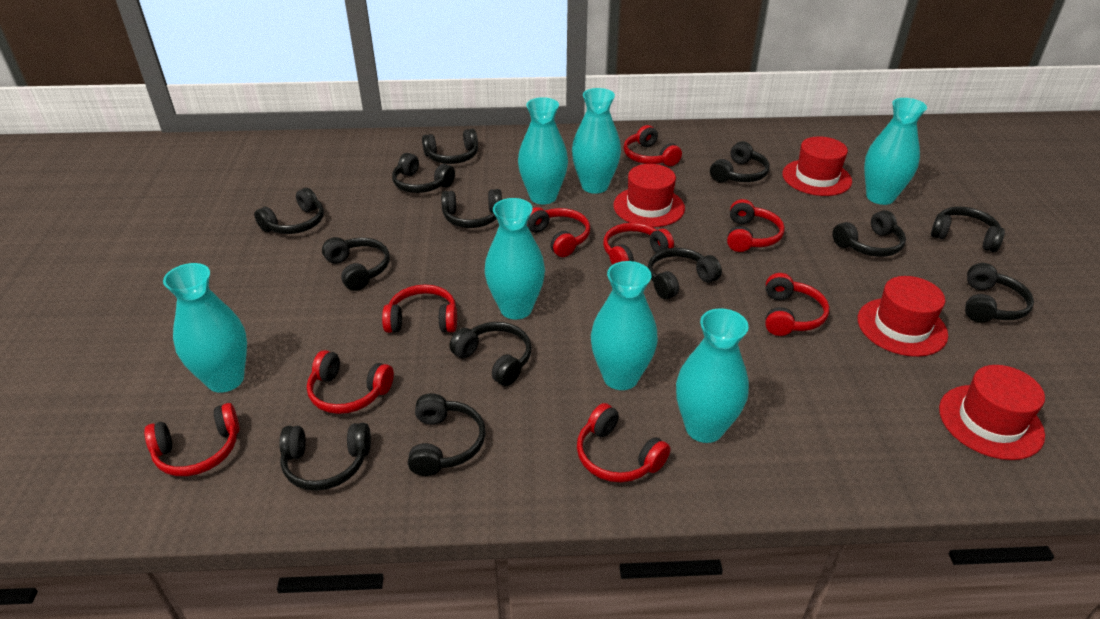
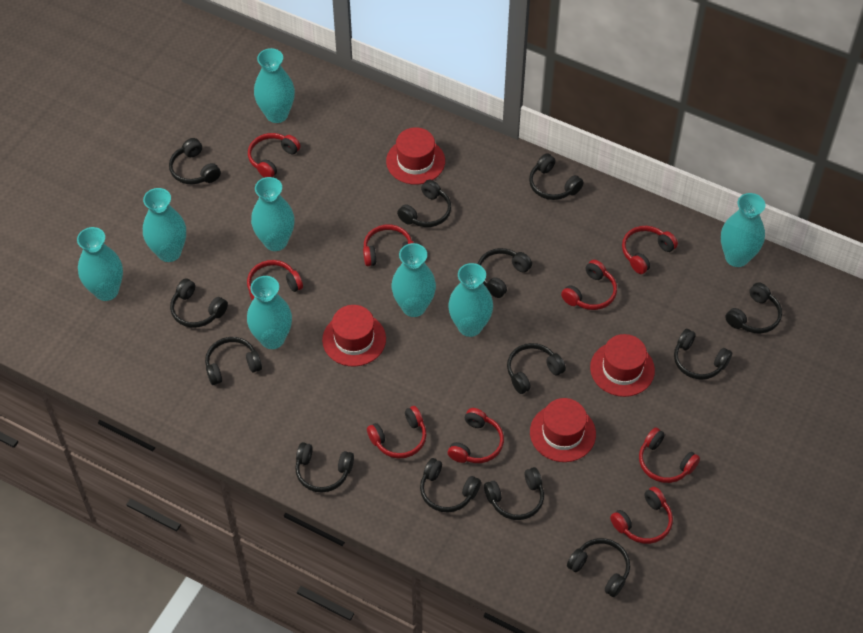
turquoise vase: [163,263,247,393] [485,198,545,320] [518,97,568,205] [572,88,621,194] [591,261,658,390] [676,308,749,443] [864,98,927,205] = 7 -> [77,227,123,301] [143,188,186,262] [247,276,292,349] [251,177,295,251] [254,48,295,123] [392,243,436,317] [448,263,493,337] [721,193,765,267] = 8

